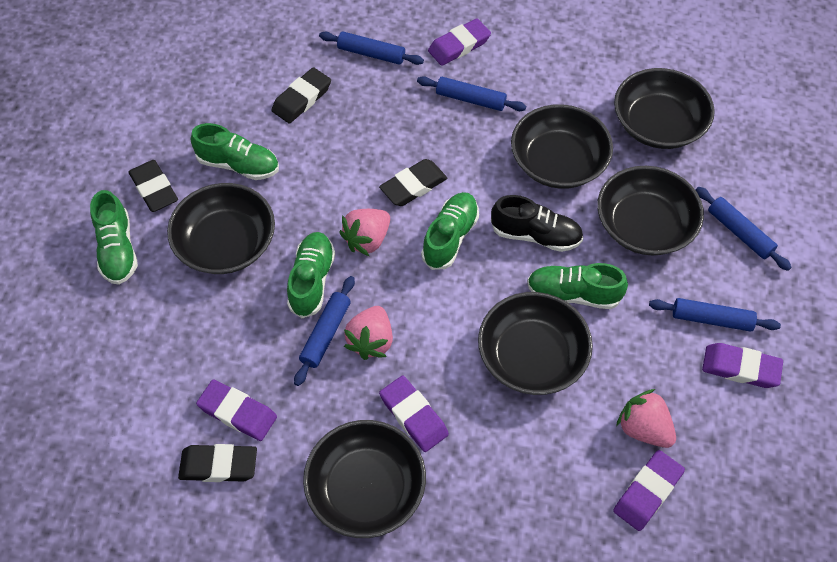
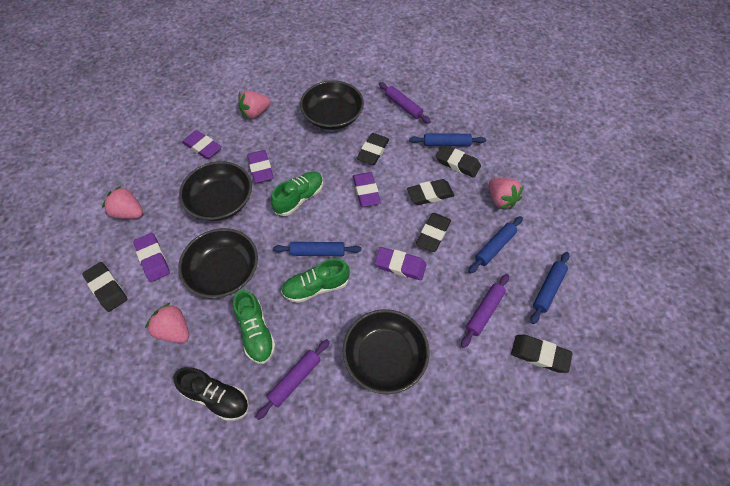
black bowl: [167,183,275,274] [303,420,426,538] [478,292,593,395] [511,104,613,189] [597,166,704,256] [614,68,715,149] = 6 -> [178,228,258,298] [179,161,252,221] [300,81,364,130] [343,309,429,394] = 4
black eraser: [129,160,178,212] [178,444,257,482] [272,67,331,124] [379,159,447,206] = 4 -> [82,262,127,312] [356,133,389,165] [407,179,454,205] [416,213,451,252] [436,145,481,178] [511,335,573,373] = 6
blue rolling pin: [294,276,355,386] [319,32,424,65] [417,76,526,111] [649,298,781,332] [696,187,792,271] = 5 -> [273,242,361,256] [409,133,486,146] [468,216,523,274] [530,252,570,324] = 4
green shoe: [90,190,138,285] [191,123,279,180] [287,232,335,318] [421,192,479,270] [527,263,628,309] = 5 -> [233,290,276,364] [271,172,323,216] [281,258,350,303] = 3
pink strawberry: [340,209,390,257] [344,306,393,360] [616,389,676,448] = 3 -> [102,186,143,219] [145,302,189,343] [238,90,271,119] [489,178,524,209] = 4
purple rolling pin: none = 0 -> [256,339,330,420] [379,82,431,123] [461,274,509,348] = 3

